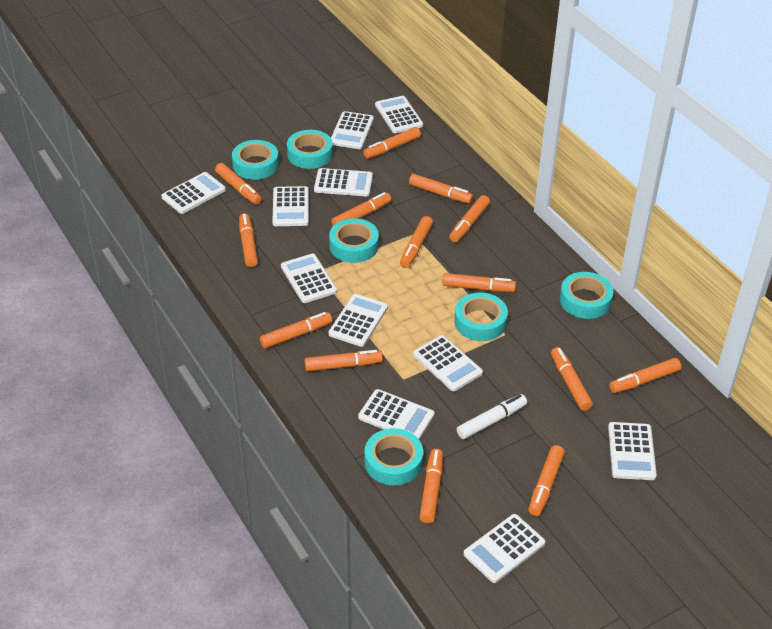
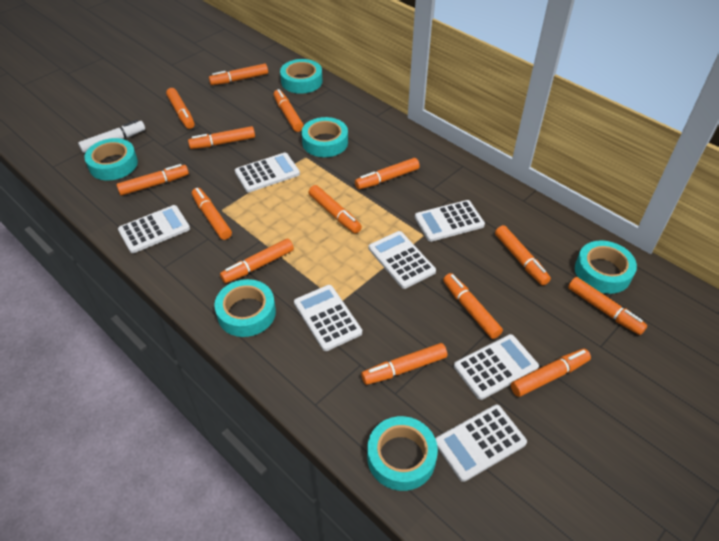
white calculator: [161,172,226,214] [272,186,309,226] [281,253,337,303] [314,168,373,197] [328,294,388,347] [331,111,374,149] [358,389,435,440] [375,96,423,133] [413,335,483,391] [464,514,545,583] [608,422,657,480] = 11 -> [118,205,190,253] [235,153,300,192] [294,285,362,351] [369,231,436,289] [415,200,485,242] [435,405,527,482] [454,334,539,400] = 7

